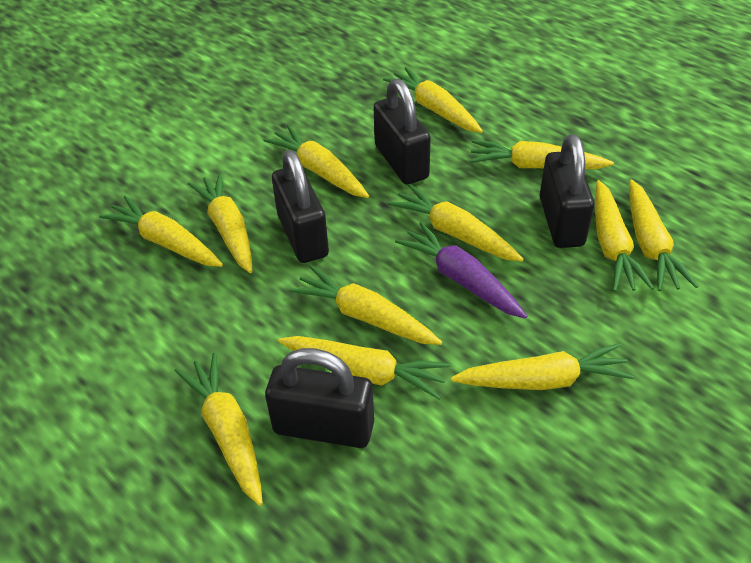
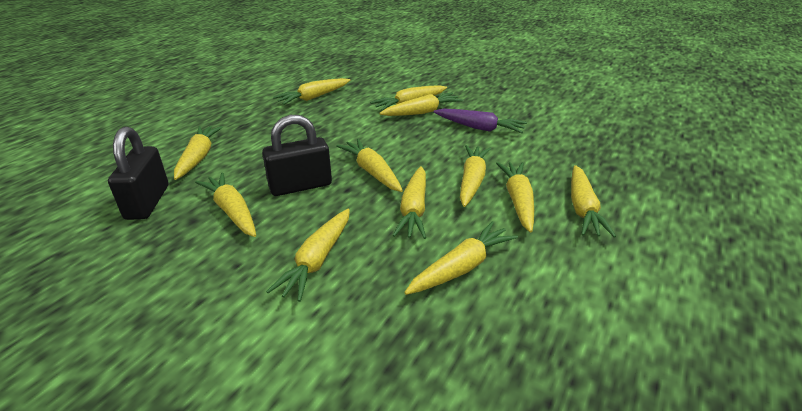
black padlock: [265,348,374,448] [272,150,329,263] [374,79,431,185] [539,134,595,248] = 4 -> [108,127,168,220] [262,115,332,196] = 2

